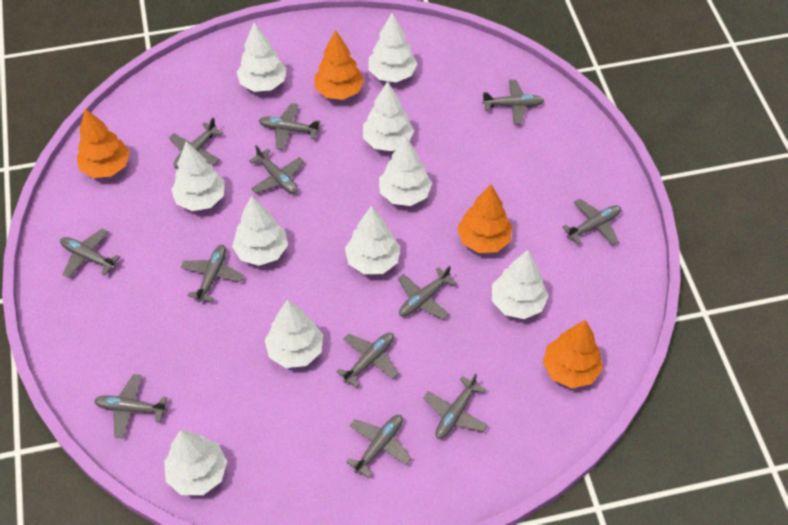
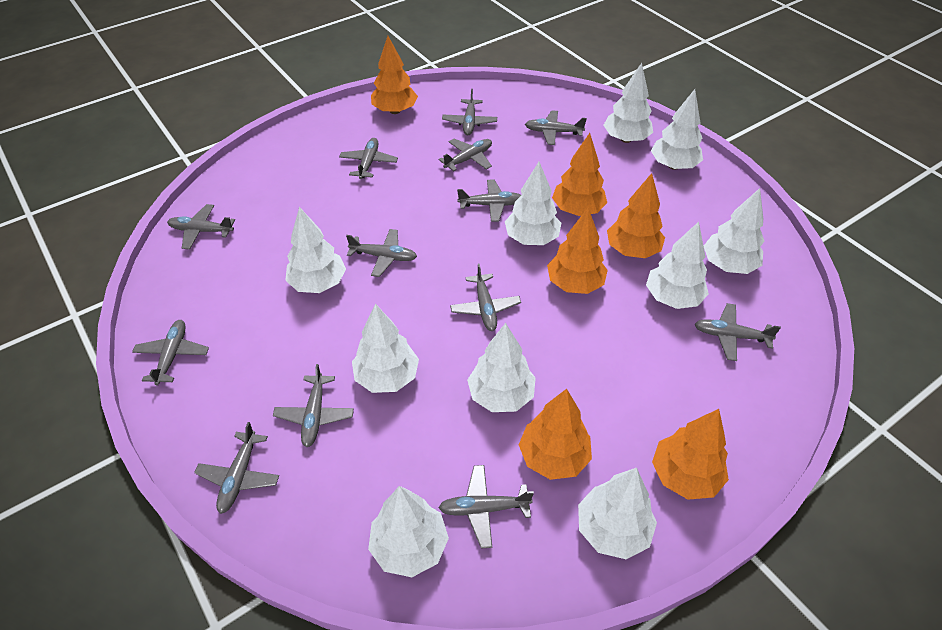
grey plane: [60,228,120,278] [94,374,167,438] [169,117,223,169] [181,245,244,302] [249,145,304,194] [259,103,320,149] [336,333,399,388] [346,415,411,478] [398,266,457,320] [424,373,488,439] [482,80,544,125] [563,199,621,246] = 12 -> [132,320,209,386] [167,204,235,249] [194,422,279,514] [273,364,354,447] [339,138,398,179] [346,229,417,277] [438,465,534,548] [439,139,492,171] [442,89,497,135] [450,264,521,331] [457,180,521,222] [525,110,587,145] [694,303,781,361] = 13
orange tree: [77,109,130,178] [314,30,364,100] [457,184,512,253] [543,320,603,388] = 4 -> [371,36,418,114] [519,389,592,480] [547,208,608,294] [552,133,607,216] [607,173,665,258] [652,409,729,500] = 6

